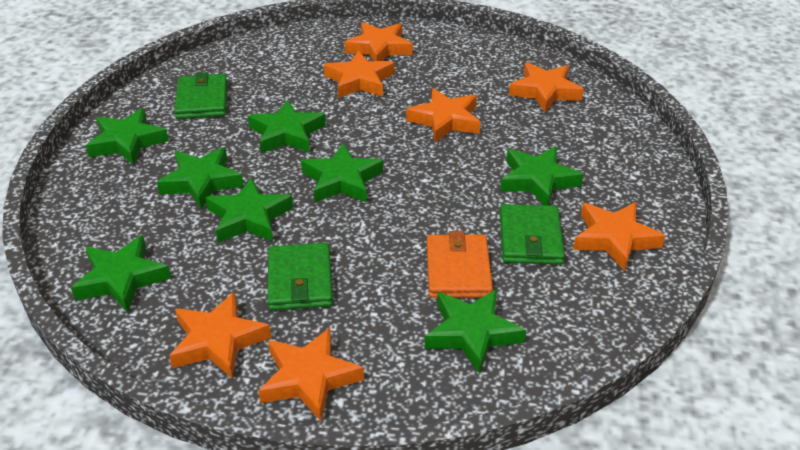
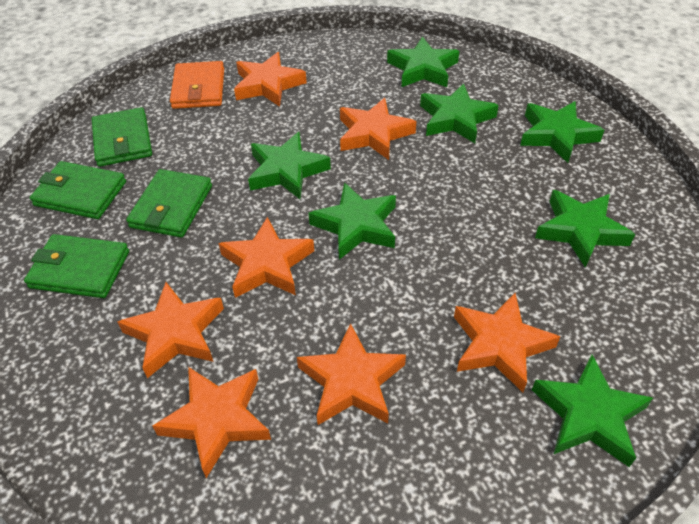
green star: [71,235,171,313] [86,108,169,165] [157,147,244,209] [205,177,293,243] [248,100,326,154] [301,143,383,203] [425,289,526,374] [500,146,584,205] = 8 -> [248,132,331,200] [308,182,396,260] [387,37,459,87] [420,83,499,143] [520,101,604,163] [532,354,653,467] [535,190,635,268] = 7
green wallet: [174,72,227,119] [268,243,333,311] [500,204,565,264] = 3 -> [24,234,129,298] [30,161,126,219] [92,107,152,167] [126,169,212,238] = 4

